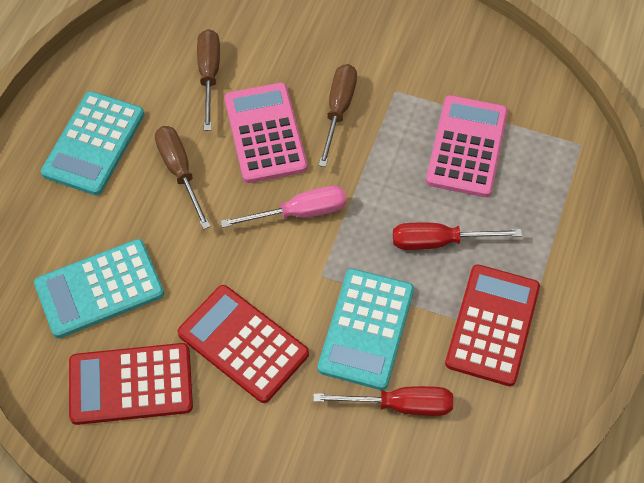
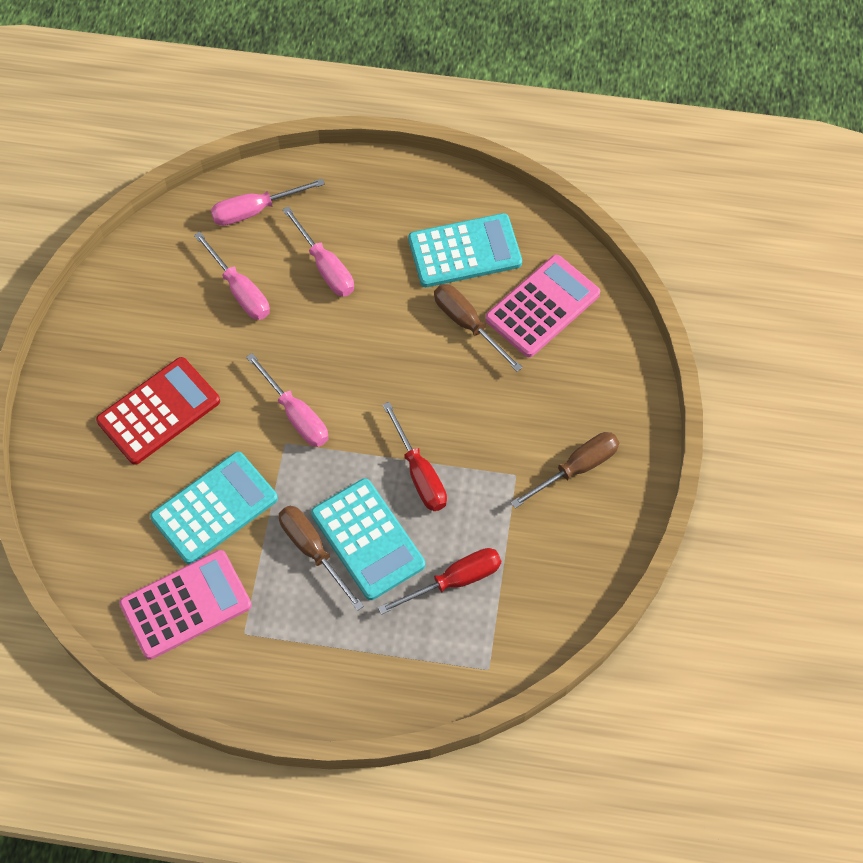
pink screwdriver: [220,186,347,228] = 1 -> [194,232,270,320] [211,179,325,226] [246,353,328,447] [282,206,354,297] = 4
red calculator: [69,343,193,425] [177,285,309,403] [445,264,540,386] = 3 -> [96,357,220,465] = 1

